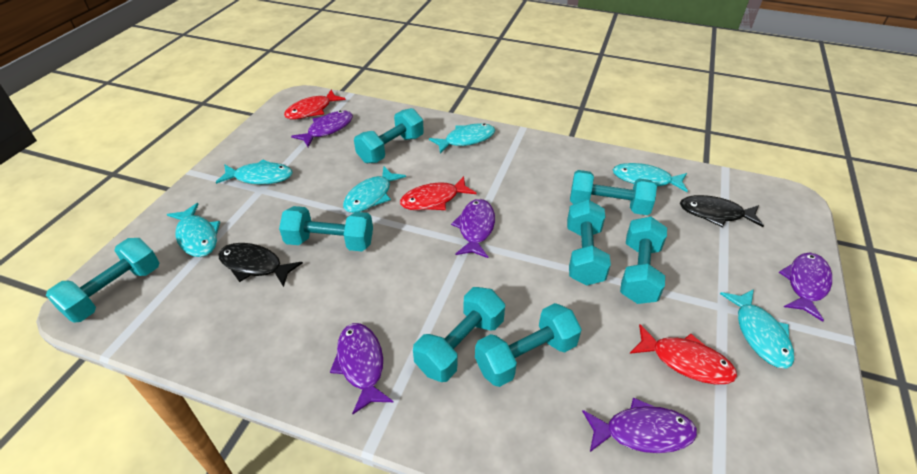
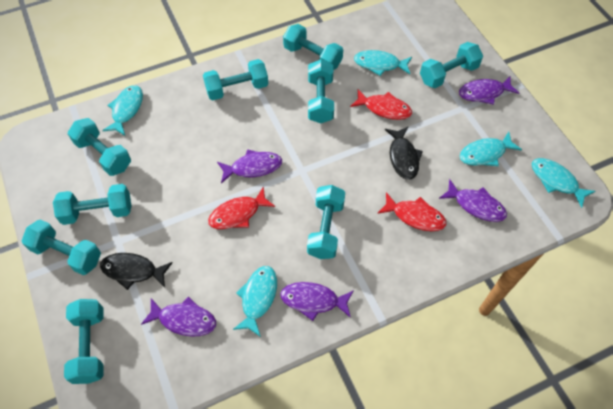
turquoise dumbbell: [46,238,159,323] [279,206,373,252] [354,108,424,163] [413,287,505,382] [475,303,582,387] [567,200,611,285] [570,170,657,215] [620,217,667,304] = 8 -> [22,219,101,275] [53,184,131,225] [64,299,104,384] [68,118,131,176] [203,59,268,100] [283,24,343,70] [307,185,345,259] [308,59,334,124] [420,42,483,88] = 9
turquoise fish: [167,203,220,257] [216,159,293,184] [343,167,406,213] [429,123,495,154] [613,163,688,192] [720,289,794,369] = 6 -> [102,85,143,135] [233,266,277,337] [354,50,412,76] [460,132,522,166] [532,158,596,208] = 5

